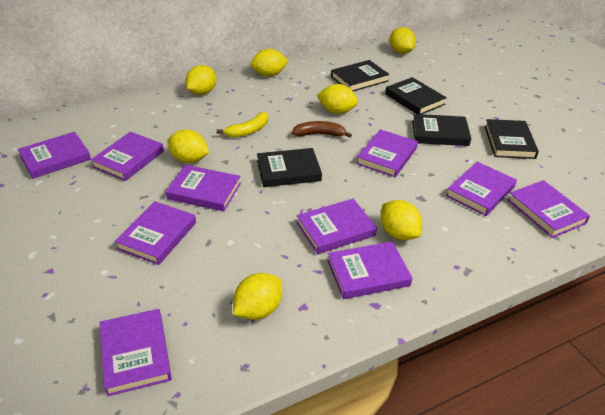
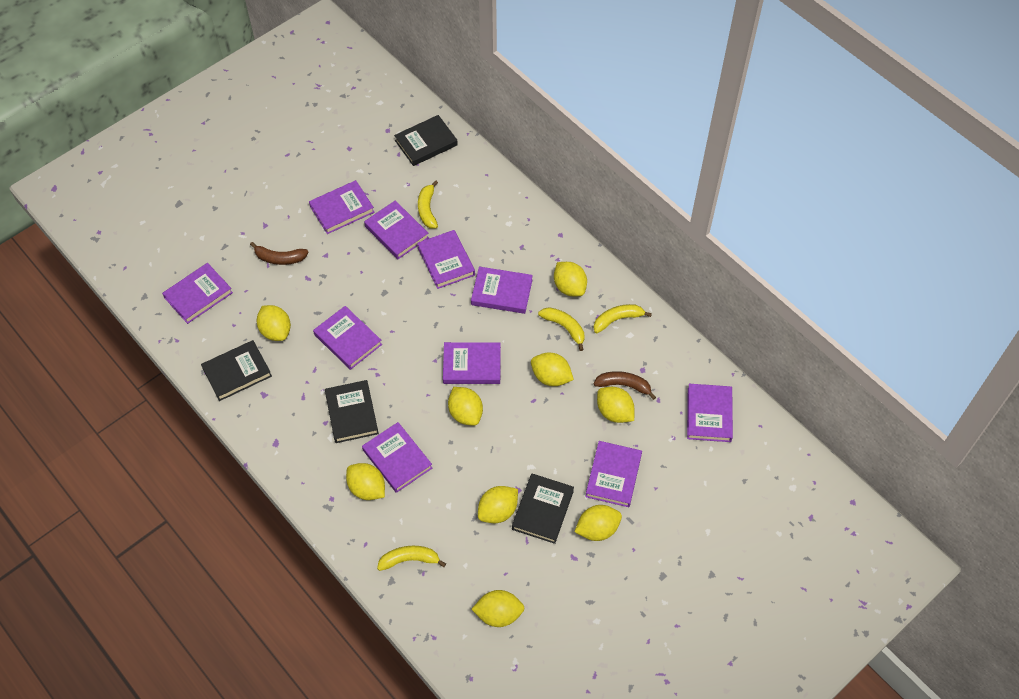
black book: [257,148,322,187] [331,60,389,91] [385,77,447,114] [412,114,471,146] [484,119,539,159] = 5 -> [201,340,272,401] [325,380,379,443] [394,115,458,166] [512,474,574,544] = 4
brown banana: [292,121,352,138] = 1 -> [250,242,308,265] [594,371,656,400] = 2
yellow banana: [217,112,268,138] = 1 -> [377,546,446,571] [418,180,438,229] [538,307,584,351] [594,304,652,333] = 4
yellow lemon: [167,129,209,163] [186,65,216,95] [233,273,282,320] [250,49,289,76] [317,84,358,114] [380,200,422,240] [390,27,416,54] = 7 -> [257,305,291,341] [346,463,385,500] [448,387,483,426] [471,590,524,627] [478,486,518,523] [531,353,574,386] [554,262,587,296] [574,505,622,541] [597,387,634,423] = 9

